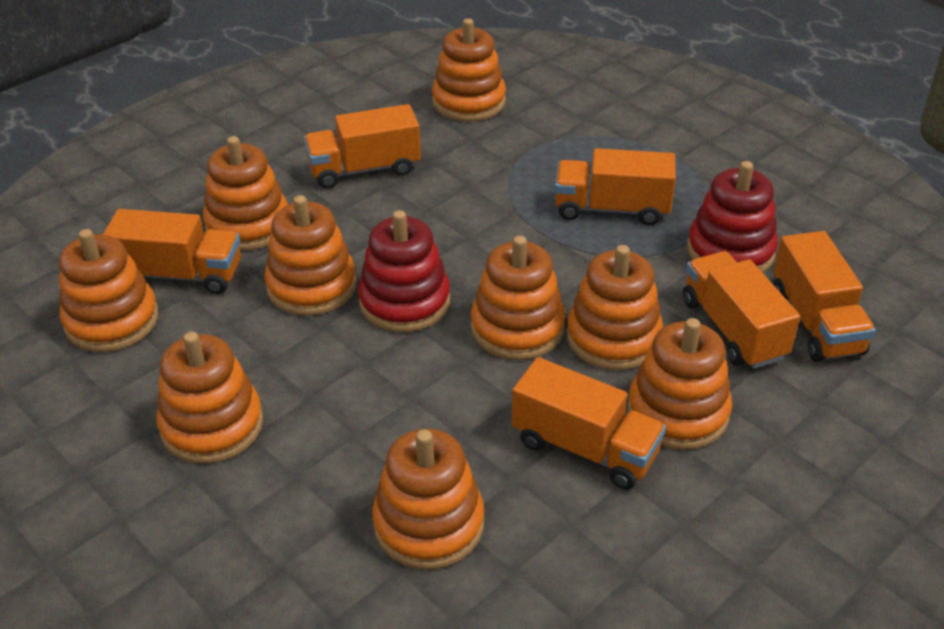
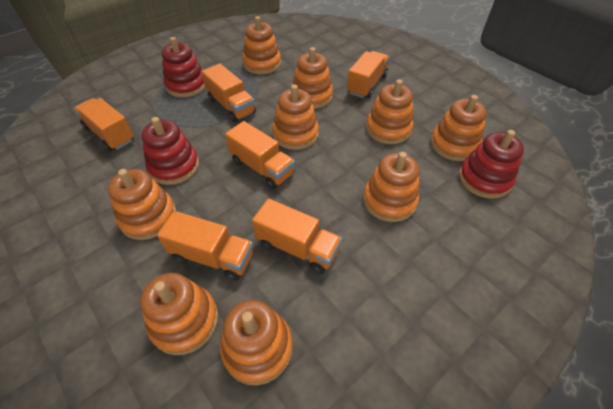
red stacking toy: [358,210,450,332] [687,161,778,273] = 2 -> [141,117,199,185] [162,37,205,98] [459,130,524,199] = 3

